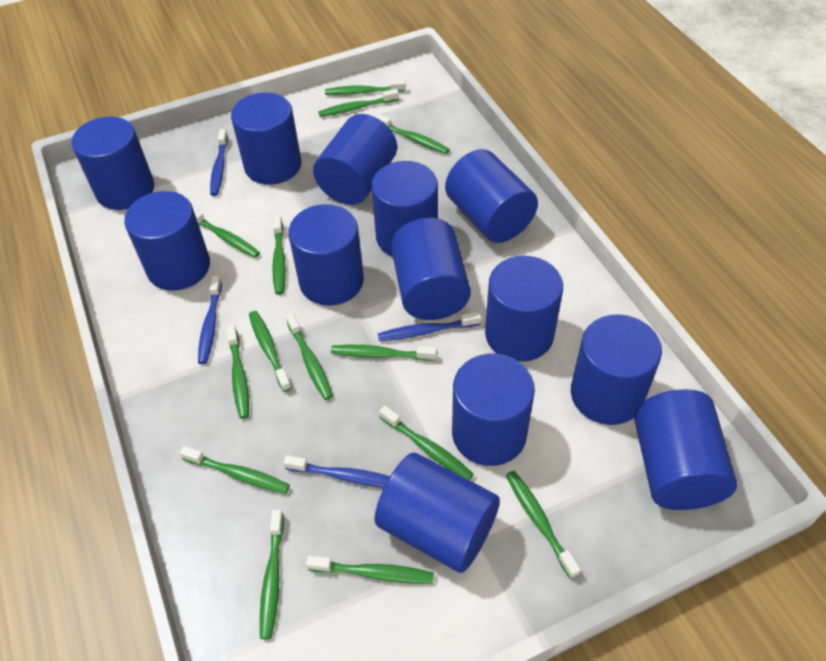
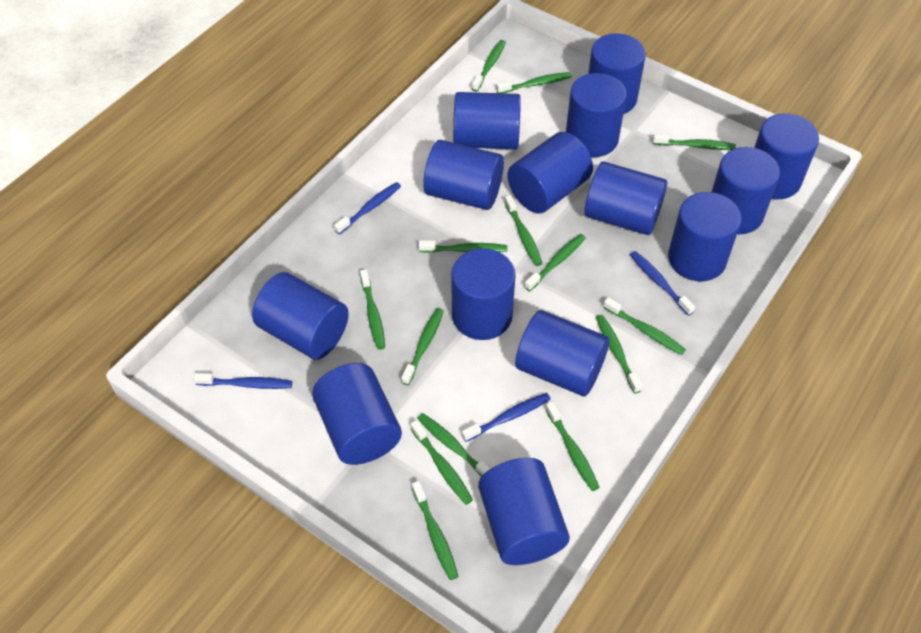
blue cylinder: [72,117,154,210] [124,191,210,291] [231,92,301,185] [288,204,364,306] [313,114,397,205] [371,161,438,257] [374,453,500,573] [391,217,471,320] [445,149,538,243] [452,354,535,466] [485,256,563,362] [571,314,662,425] [634,389,737,510] = 13 -> [252,272,349,360] [312,363,402,465] [423,140,504,210] [451,248,516,340] [453,92,521,149] [478,458,570,565] [507,132,593,213] [515,310,610,396] [566,73,627,157] [584,161,667,235] [588,33,646,114] [668,192,741,281] [712,147,780,234] [754,113,819,199] = 14

